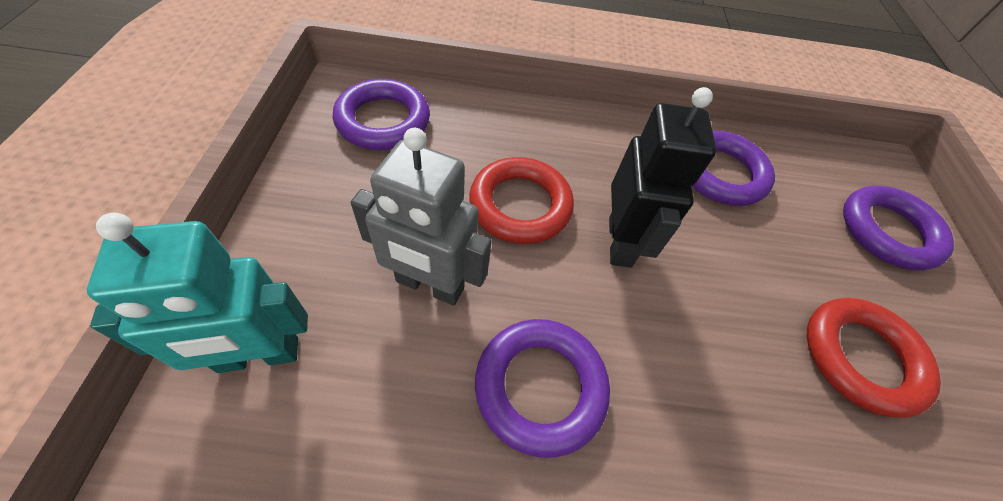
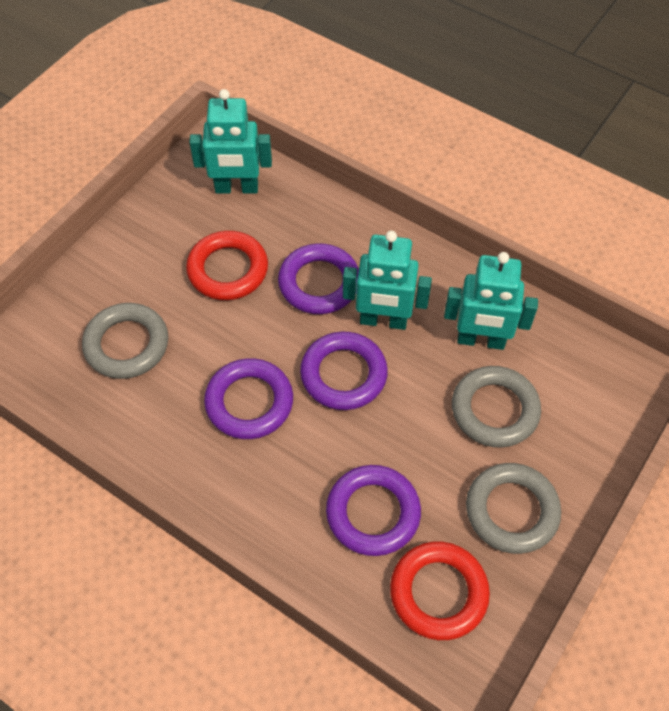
black robot: [609,87,717,268] = 1 -> none = 0
grey ring: none = 0 -> [82,303,168,379] [452,366,541,448] [466,463,561,554] = 3
grey robot: [351,128,492,305] = 1 -> none = 0
turquoise robot: [87,213,308,373] = 1 -> [189,89,272,194] [343,231,432,330] [444,252,538,350] = 3

